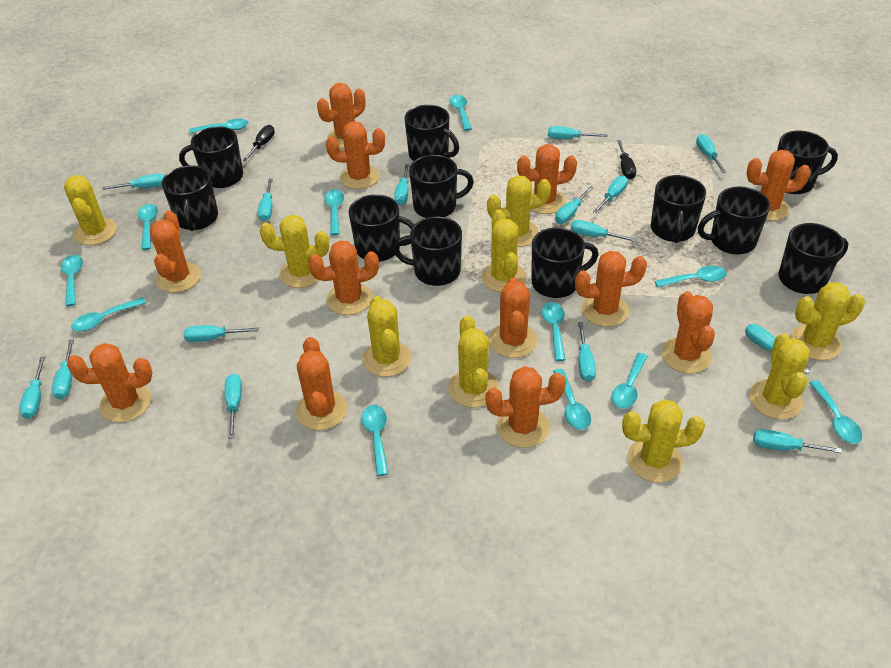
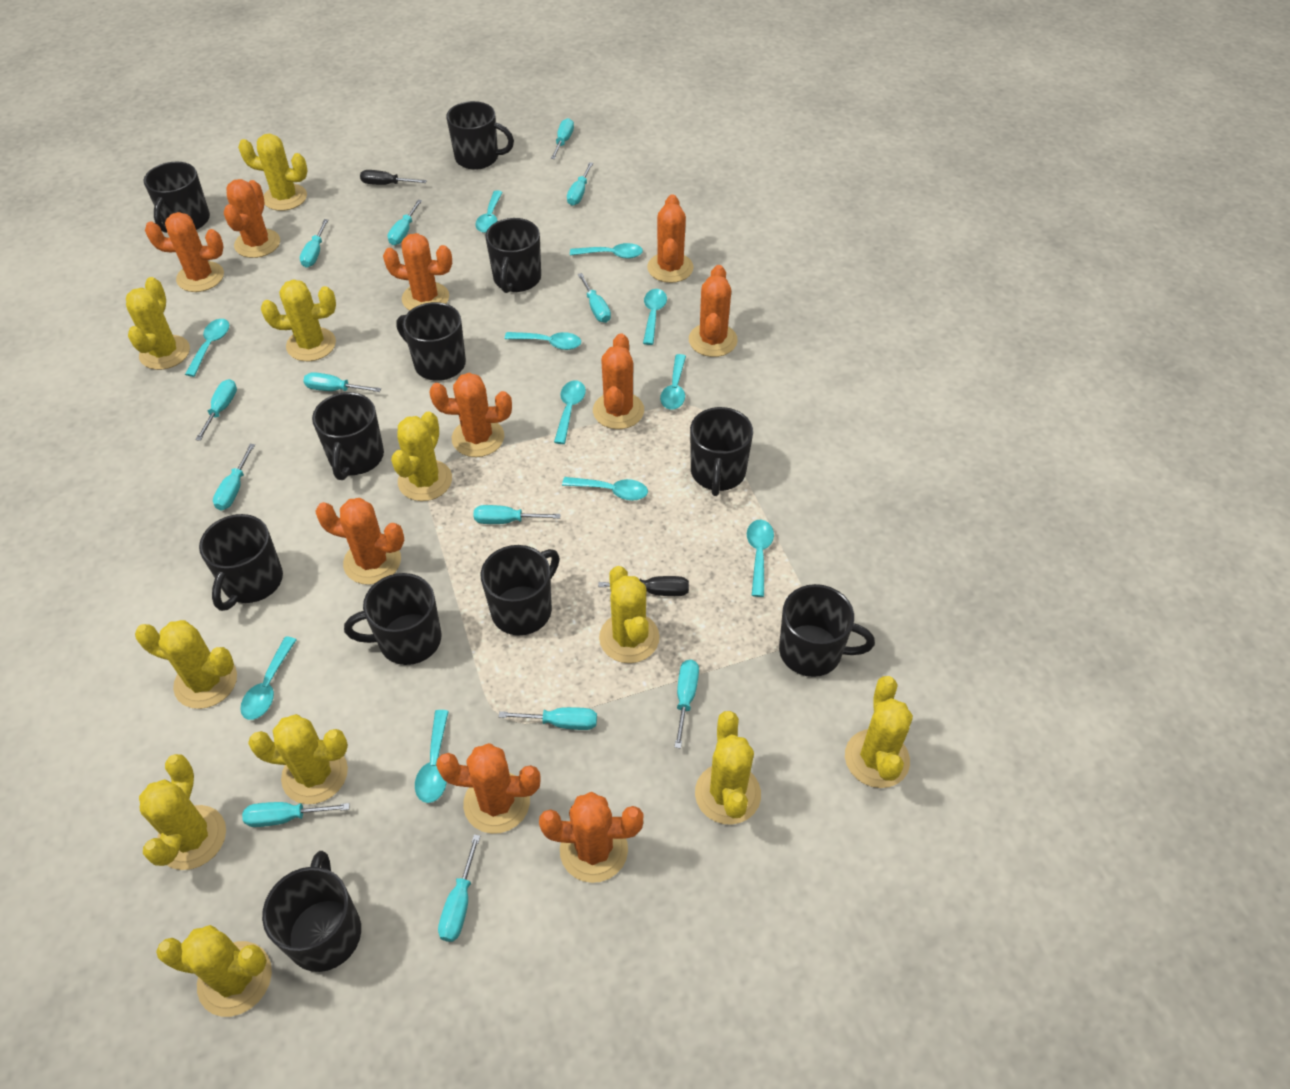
orange cactus: [67,343,152,422] [150,210,201,293] [296,337,347,430] [308,241,379,315] [317,83,366,148] [326,121,385,189] [485,366,566,448] [489,278,537,358] [517,144,577,214] [575,251,647,327] [662,291,715,373] [746,150,811,221] = 12 -> [145,212,224,292] [224,179,280,258] [315,498,405,585] [383,233,452,310] [429,373,512,457] [436,743,541,834] [539,792,643,883] [593,333,644,429] [647,194,694,283] [689,265,738,357] = 10
turquoise screwdriver: [19,357,45,419] [52,339,74,399] [102,174,165,190] [183,325,259,342] [225,374,242,439] [258,178,273,221] [394,164,409,206] [548,126,607,139] [555,186,594,224] [571,220,637,242] [578,322,596,382] [593,176,628,214] [696,134,726,173] [745,324,811,374] [753,429,842,453] = 15 -> [195,379,237,441] [213,444,255,510] [242,802,350,827] [300,219,328,268] [303,372,381,392] [388,200,422,245] [438,834,480,942] [474,505,561,524] [499,707,597,730] [551,118,574,159] [567,162,593,206] [578,273,611,323] [674,660,699,749] = 13
turquoise spoon: [61,255,83,306] [71,297,146,331] [138,204,158,250] [189,119,249,133] [324,189,344,235] [362,405,389,476] [449,95,472,131] [542,302,566,361] [553,369,591,430] [611,353,648,409] [655,266,727,288] [810,380,862,444] = 12 -> [185,319,229,377] [240,637,297,720] [415,710,449,803] [475,190,503,233] [504,332,581,350] [554,380,586,444] [562,477,648,501] [570,243,643,259] [643,289,667,345] [660,354,686,410] [747,520,774,597] = 11
yellow cactus: [64,175,117,245] [260,215,329,288] [362,296,411,377] [448,316,499,408] [481,210,526,292] [487,175,551,247] [622,399,705,483] [749,333,810,419] [790,282,865,360] = 9 -> [126,277,190,370] [135,620,237,709] [139,754,226,870] [156,925,272,1017] [238,134,308,211] [248,714,348,804] [261,279,336,361] [391,411,452,501] [599,566,660,663] [695,711,761,825] [845,676,913,788] = 11

